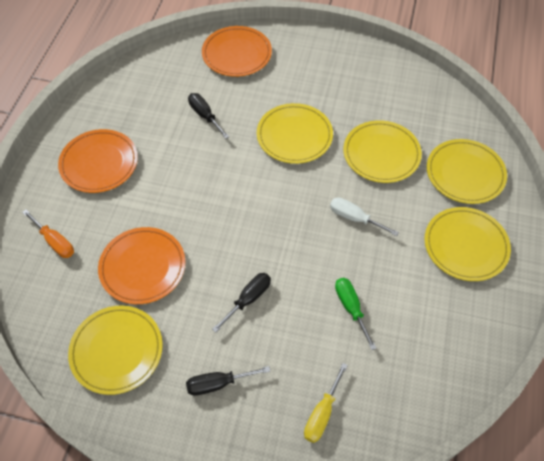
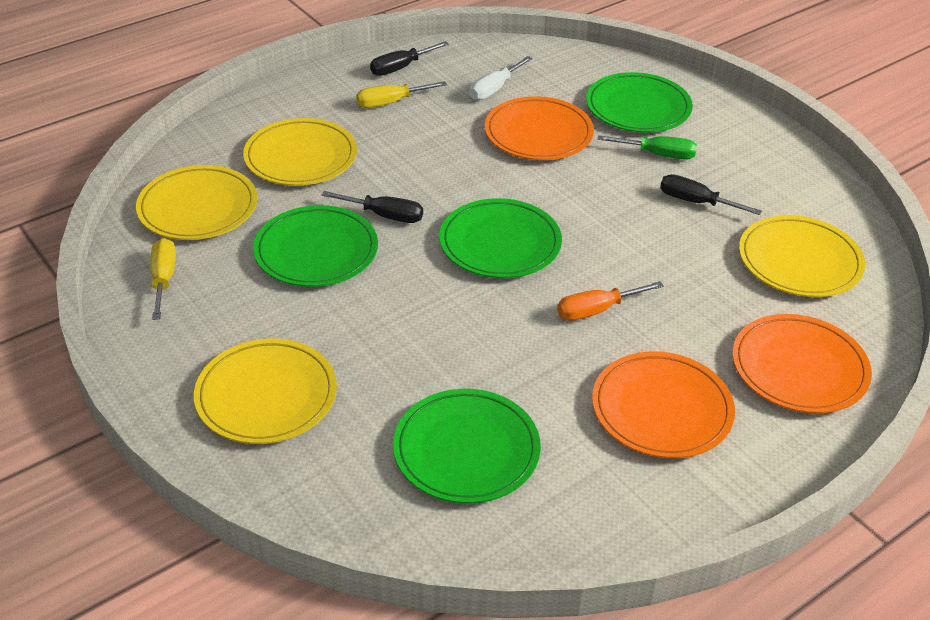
green plate: none = 0 -> [253,205,378,287] [393,389,541,504] [439,198,562,278] [586,72,693,133] = 4
yellow plate: [68,306,163,395] [257,103,333,164] [343,120,422,183] [425,207,511,281] [427,139,507,204] = 5 -> [136,165,257,240] [194,339,337,444] [243,118,357,186] [739,215,865,297] = 4
yellow screwdriver: [304,363,348,443] = 1 -> [150,238,176,320] [356,81,447,108] = 2

